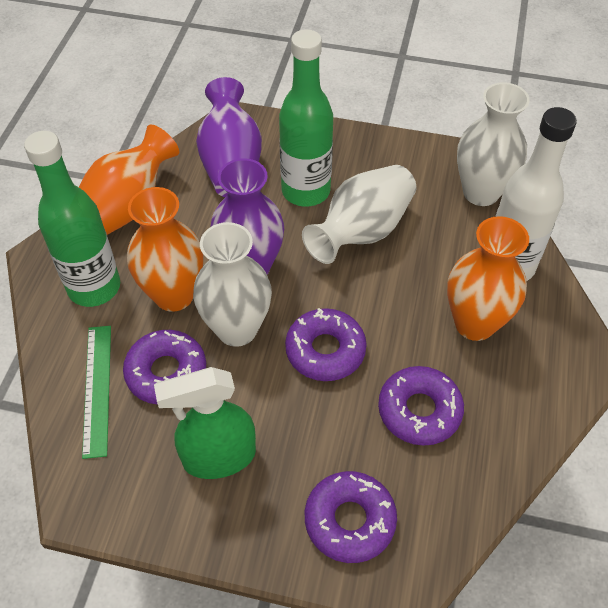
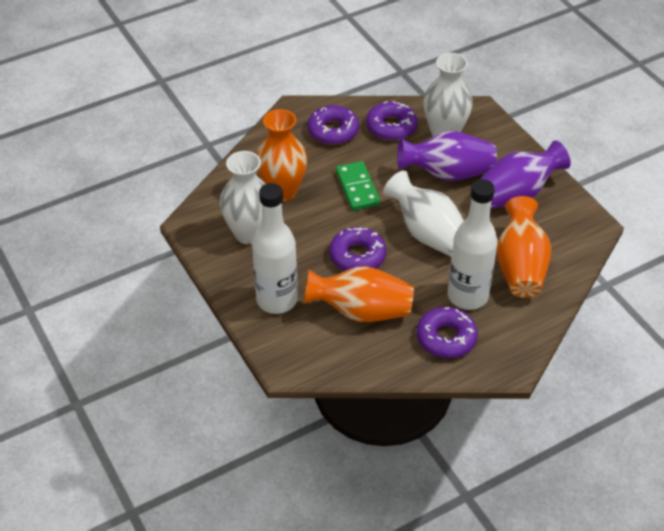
green bottle: [24,131,120,307] [279,29,333,207] = 2 -> none = 0
green domino: none = 0 -> [336,161,380,210] = 1
green ruler: [82,326,111,459] = 1 -> none = 0
green spray bottle: [154,367,256,479] = 1 -> none = 0
white bottle: [495,107,577,281] = 1 -> [252,183,298,314] [448,179,498,310] = 2

